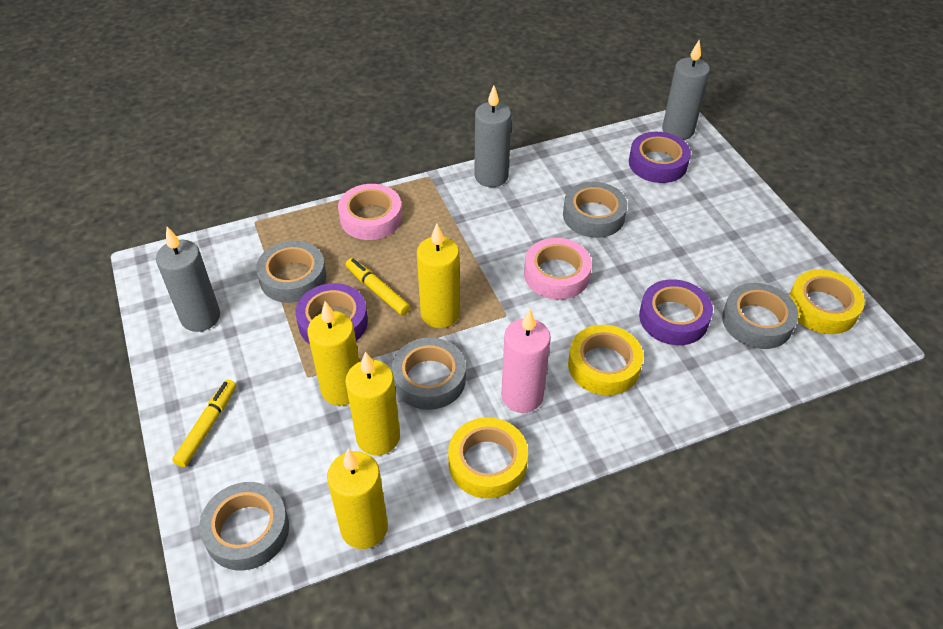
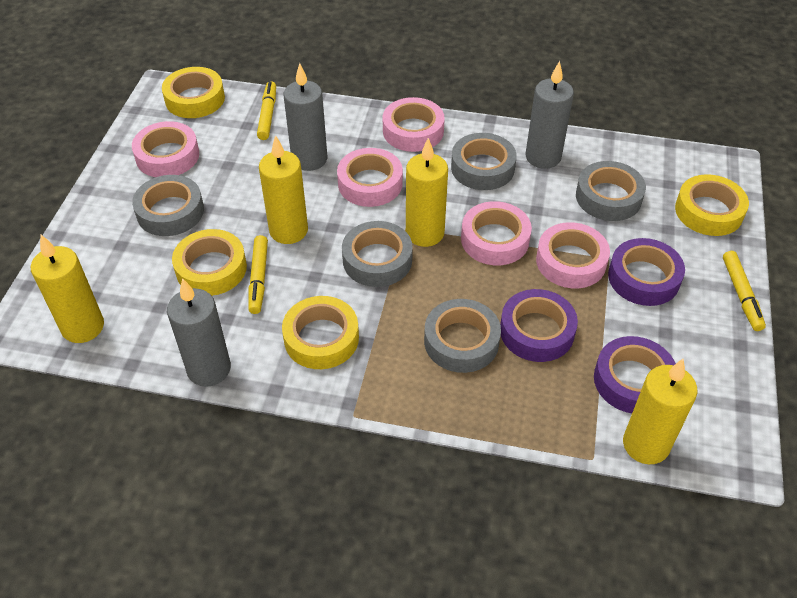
pink candle: [501,309,551,413] = 1 -> none = 0
pink tape: [338,184,402,240] [524,238,592,300] = 2 -> [132,121,199,177] [337,148,403,207] [383,97,445,152] [461,201,532,265] [536,222,610,288] = 5
yellow marker: [172,380,236,467] [346,258,410,315] = 2 -> [248,235,268,314] [257,81,276,140] [723,251,766,331] = 3
yellow tape: [448,417,528,498] [568,325,643,395] [789,269,865,334] = 3 -> [162,67,225,118] [172,229,247,296] [282,296,359,369] [675,174,749,236] = 4

